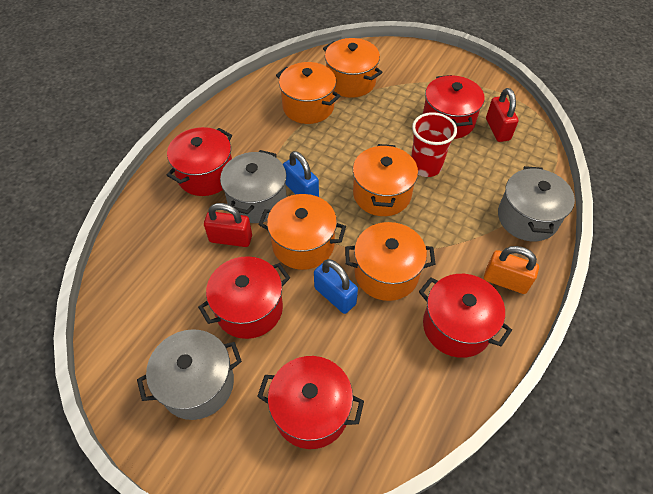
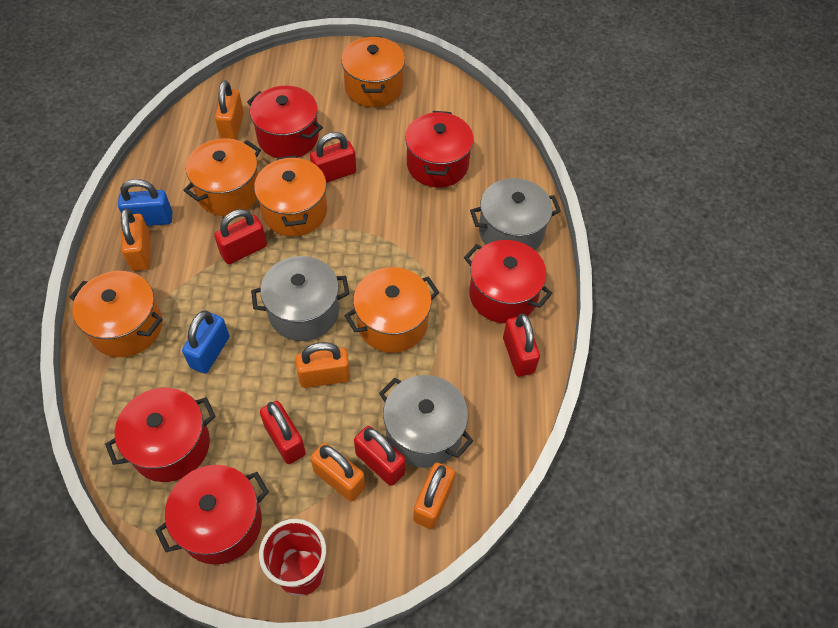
orange padlock: [484,246,539,294] = 1 -> [121,208,151,271] [215,80,244,140] [295,342,350,388] [310,443,365,501] [413,463,455,529] = 5
red padlock: [204,203,252,247] [486,88,519,142] = 2 -> [214,209,267,264] [260,401,306,464] [310,132,356,183] [354,426,406,486] [503,314,540,377] = 5

